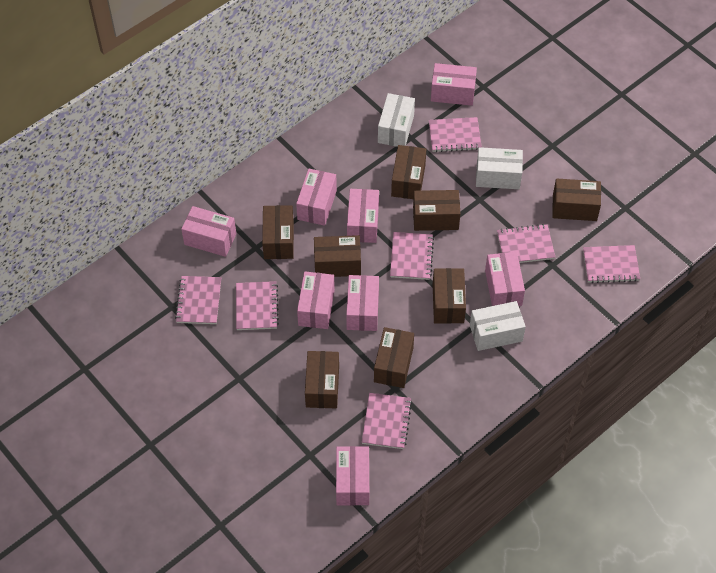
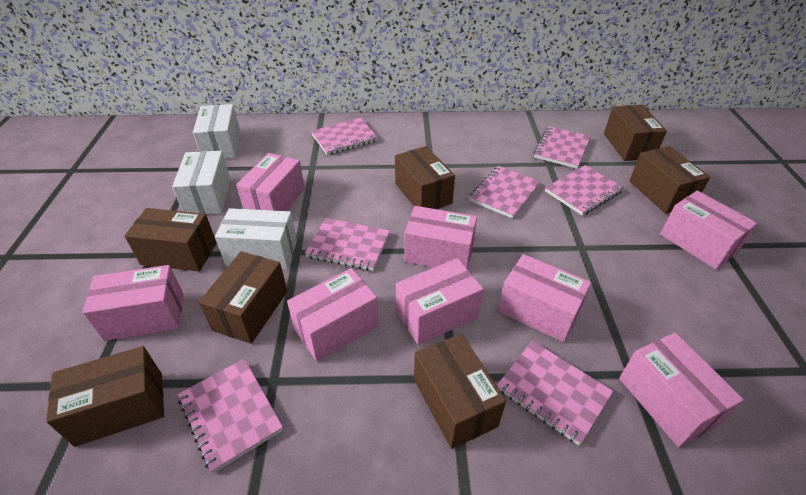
brown box: [262,205,294,259] [305,351,339,408] [314,235,361,277] [374,327,414,388] [391,145,426,199] [413,190,460,231] [433,268,466,324] [552,179,601,221] = 8 -> [46,346,164,447] [124,208,217,272] [199,251,287,344] [395,146,455,209] [414,334,506,449] [604,105,667,161] [629,146,710,214] = 7

